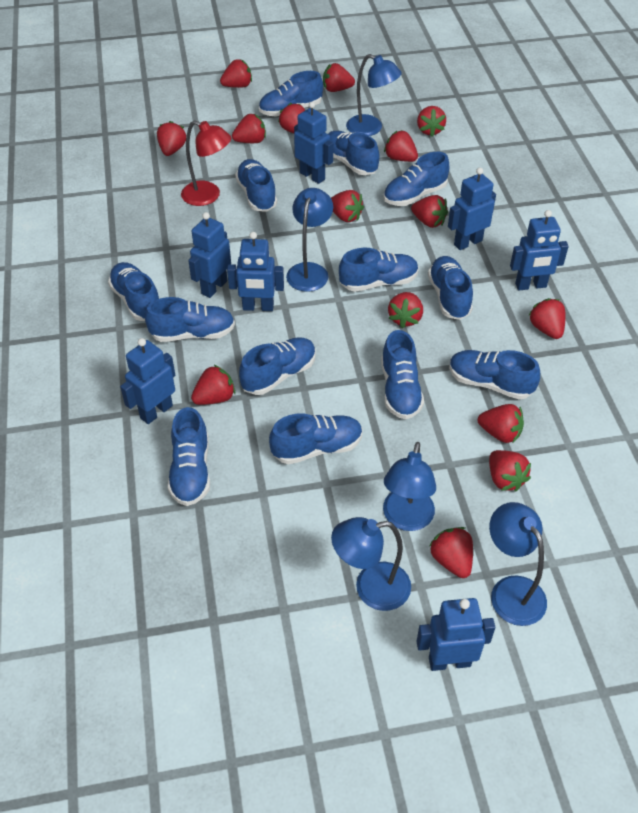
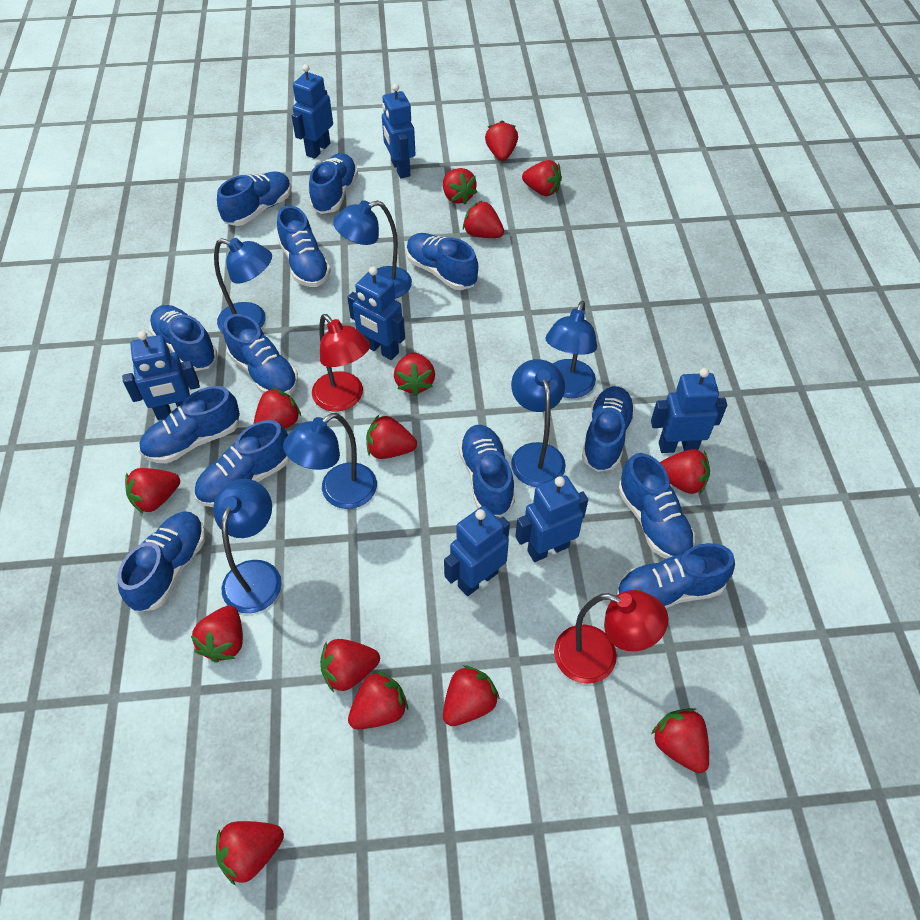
blue lamp: [286,188,333,292] [331,517,411,611] [346,54,402,136] [383,442,436,531] [489,502,547,626] = 5 -> [213,479,282,614] [214,238,272,333] [283,413,377,509] [333,200,412,299] [511,359,566,487] [545,301,597,398] = 6
red lamp: [181,120,231,206] = 1 -> [312,314,370,412] [554,590,668,684] = 2

